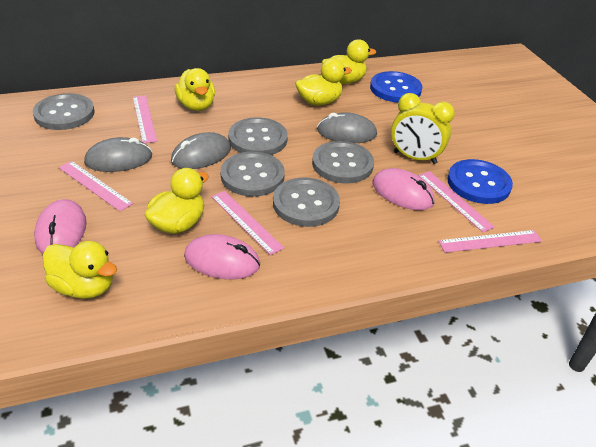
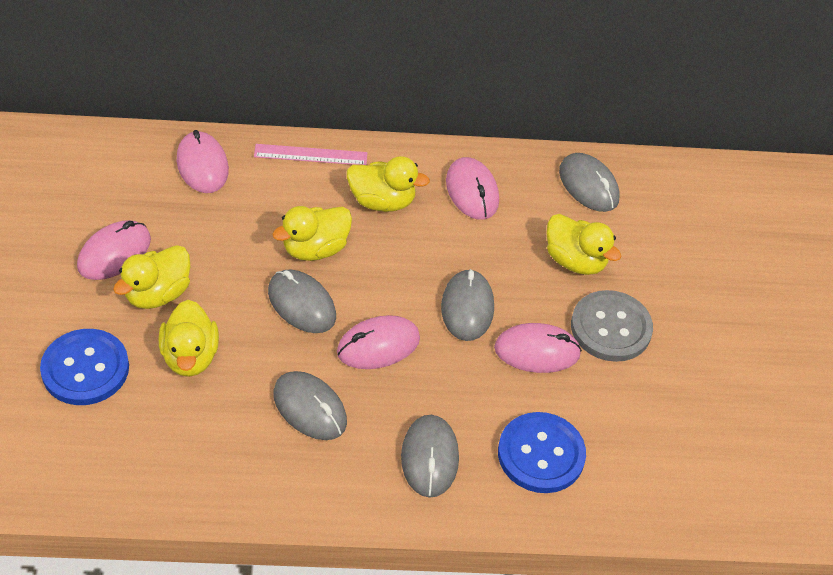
grey button: [33,93,95,130] [220,152,285,197] [228,117,288,155] [273,178,340,227] [312,141,374,184] = 5 -> [571,290,653,362] = 1
grey mouse: [84,137,152,172] [171,132,231,169] [317,112,377,143] = 3 -> [268,269,336,333] [273,371,347,440] [401,415,459,498] [441,269,494,341] [559,153,620,212] = 5
pink mouse: [34,199,87,254] [184,234,260,279] [373,168,434,210] = 3 -> [77,220,151,280] [177,130,229,193] [337,315,420,369] [446,157,499,220] [494,323,582,373] = 5
pink ruler: [59,161,133,211] [133,95,157,143] [211,191,284,255] [418,171,495,232] [438,230,542,253] = 5 -> [254,144,367,165] = 1
yellow clock: [391,93,455,164] = 1 -> none = 0

